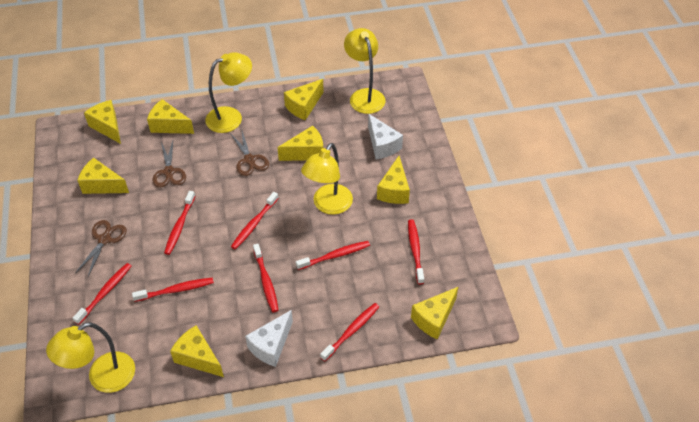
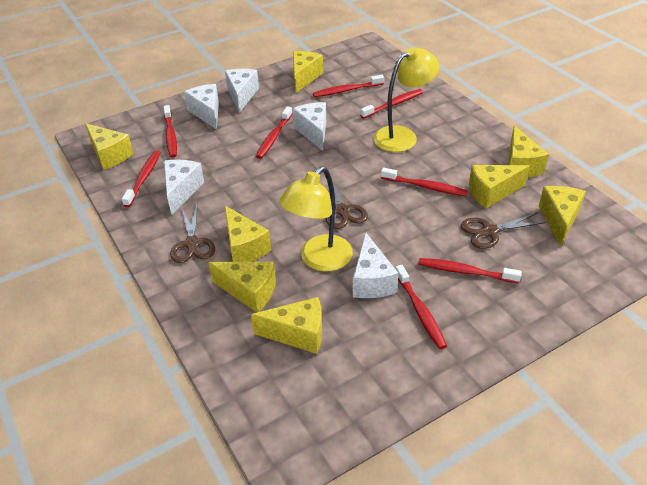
white cheese: [245,310,293,367] [368,114,403,159] = 2 -> [164,160,204,215] [184,84,219,130] [225,69,259,113] [292,102,326,151] [353,233,398,298] = 5
yellow lamp: [46,322,135,393] [205,52,252,133] [301,143,353,215] [344,28,385,114] = 4 -> [279,166,353,271] [373,47,439,152] = 2

